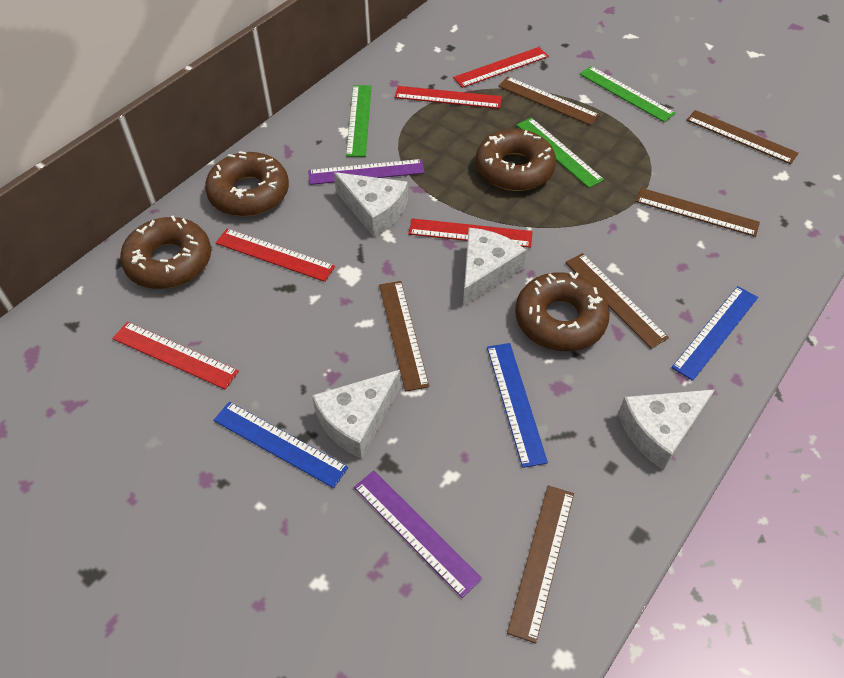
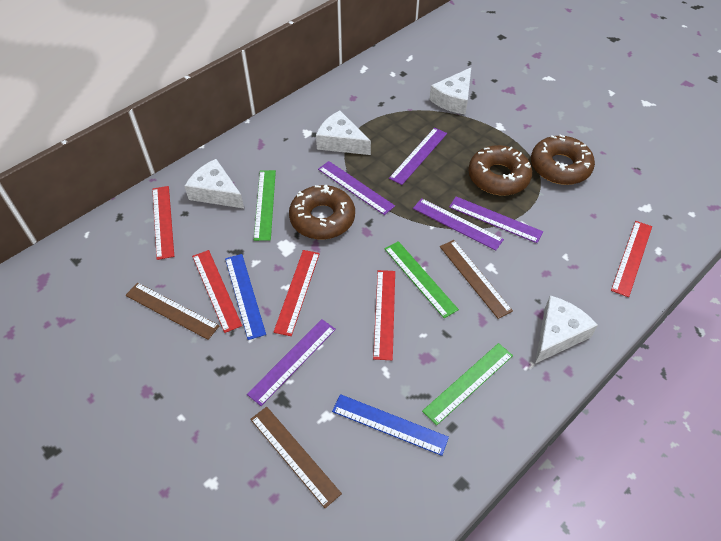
blue ruler: [213,402,348,488] [487,343,548,468] [671,286,758,381] = 3 -> [225,254,266,340] [332,394,449,456] = 2
brown donut: [120,216,211,289] [205,151,289,217] [476,129,556,191] [515,272,610,351] = 4 -> [289,185,355,239] [468,145,532,195] [531,135,595,185] = 3
brown ruler: [379,281,429,392] [498,77,600,126] [507,485,574,643] [565,253,669,349] [636,188,760,237] [687,110,799,164] = 6 -> [126,283,219,340] [250,407,342,508] [440,240,513,319] = 3
purple ruler: [308,159,425,185] [354,470,482,598] = 2 -> [247,319,336,406] [318,161,395,215] [389,128,447,185] [413,198,504,251] [449,197,543,243] = 5

